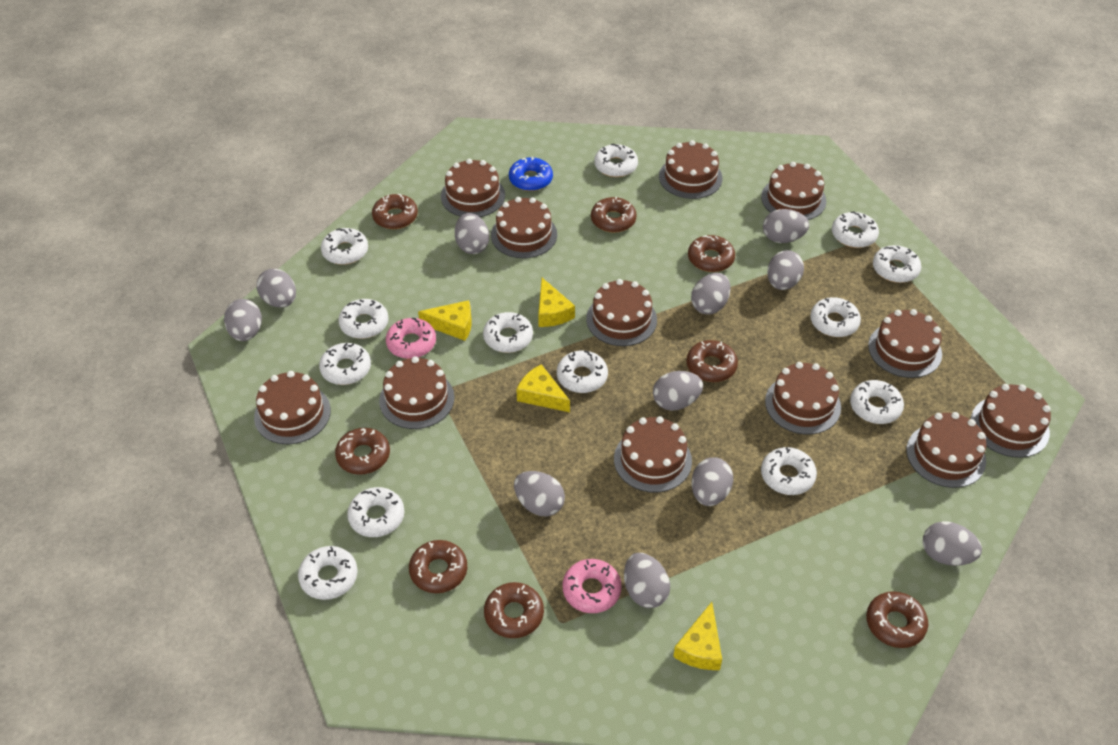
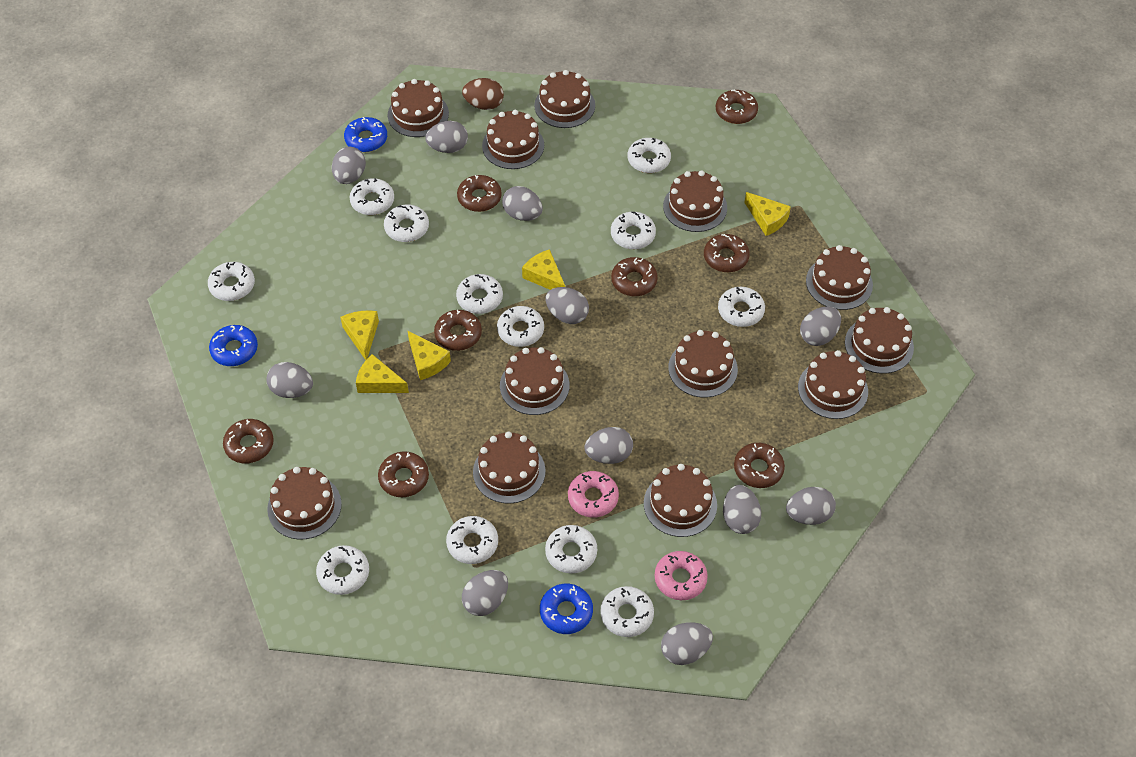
blue donut: [509,157,553,191] = 1 -> [209,325,258,366] [344,117,387,152] [540,584,593,634] = 3
brown egg: none = 0 -> [462,78,504,110] = 1
white donut: [298,546,358,600] [319,343,371,385] [321,228,368,265] [338,299,388,339] [347,487,404,537] [483,312,533,353] [557,351,608,393] [594,144,638,177] [761,447,817,495] [810,297,861,337] [832,212,879,248] [850,380,904,424] [873,245,921,283] = 13 -> [208,262,255,301] [316,545,369,595] [349,178,394,215] [384,205,429,242] [446,516,498,564] [456,274,503,314] [497,306,544,347] [545,525,597,574] [600,586,654,637] [611,212,656,249] [628,138,671,173] [718,287,765,327] = 12
yellow cheese: [418,300,472,341] [517,364,570,412] [538,278,575,327] [673,602,722,670] = 4 -> [340,310,379,360] [356,354,409,393] [407,330,451,380] [522,249,565,290] [744,192,791,236] = 5

